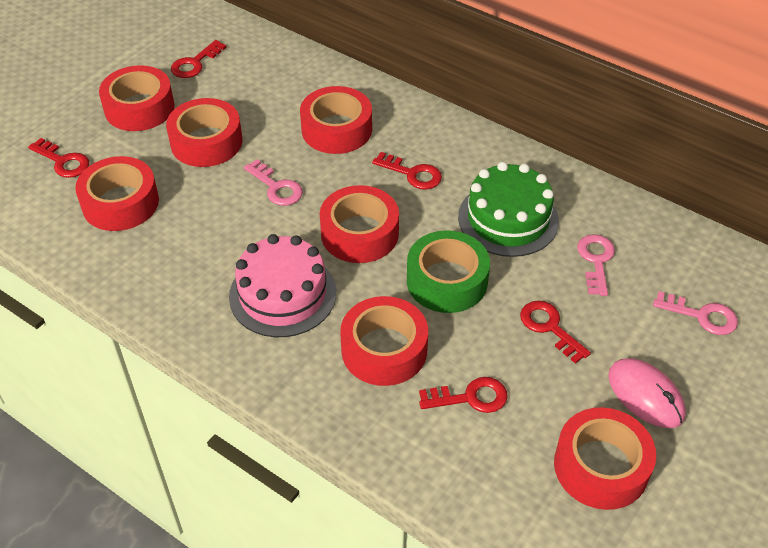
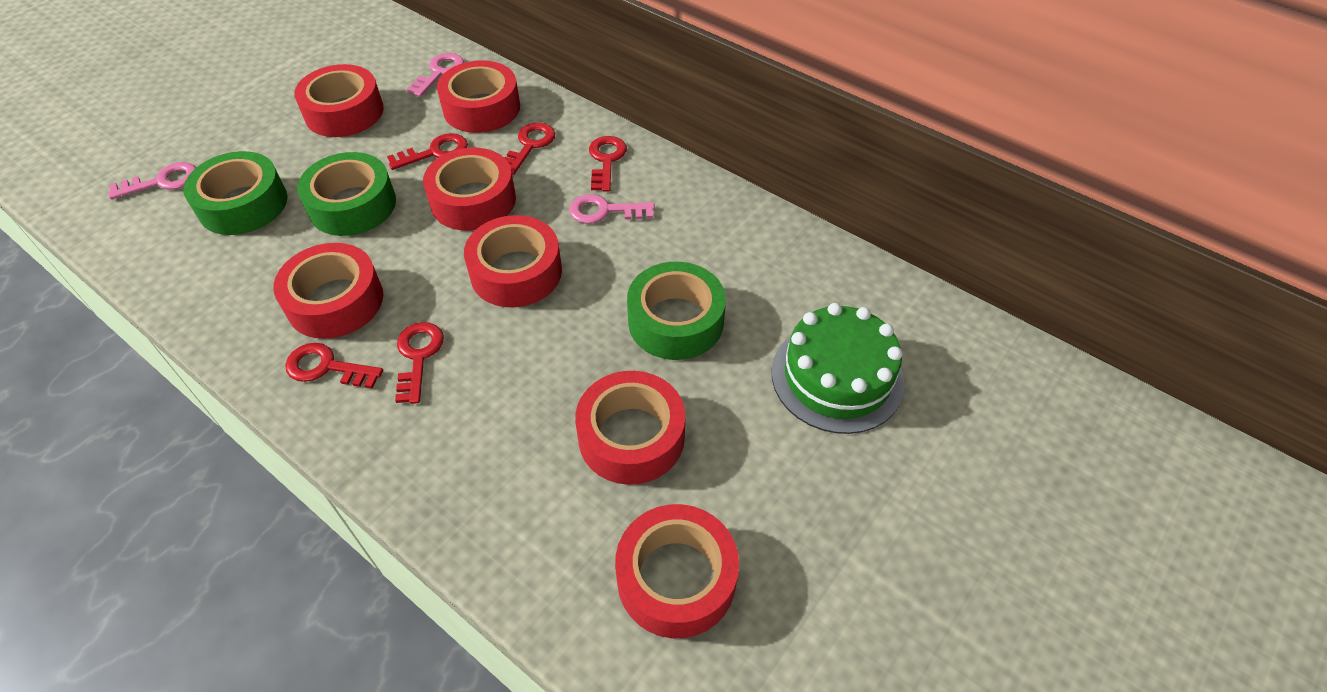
green tape: [407,230,490,313] = 1 -> [183,151,287,235] [297,152,396,236] [627,262,726,360] = 3
pink cake: [229,234,336,337] = 1 -> none = 0
pink mouse: [608,358,686,428] = 1 -> none = 0

